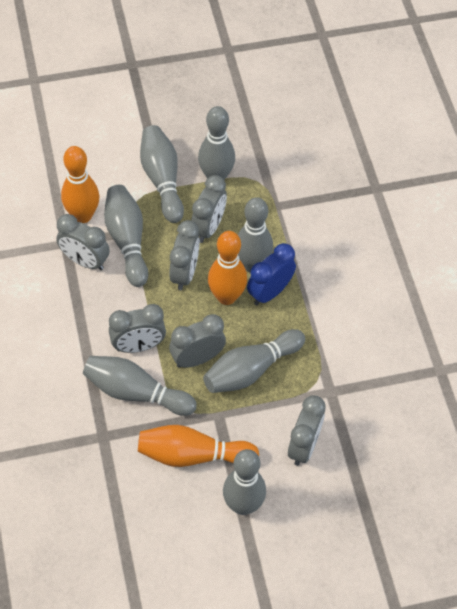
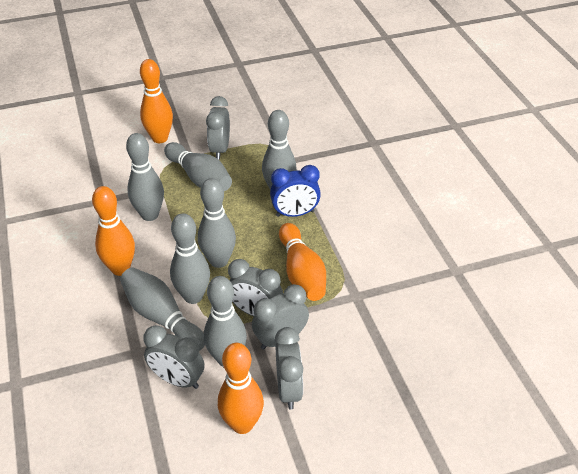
grey clock: [56,214,110,270] [109,304,166,353] [169,220,200,290] [169,314,226,368] [191,175,227,243] [288,396,326,466] = 6 -> [143,325,205,389] [206,96,230,160] [228,259,283,316] [252,284,309,350] [275,327,303,410] = 5
orange bowling pin: [61,146,99,223] [138,425,259,467] [208,231,247,305] = 3 -> [92,186,135,276] [140,59,173,143] [218,343,264,434] [279,223,326,301] = 4

